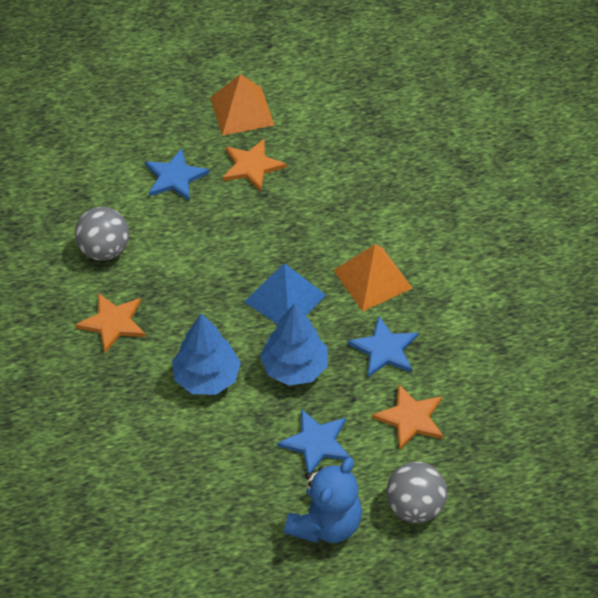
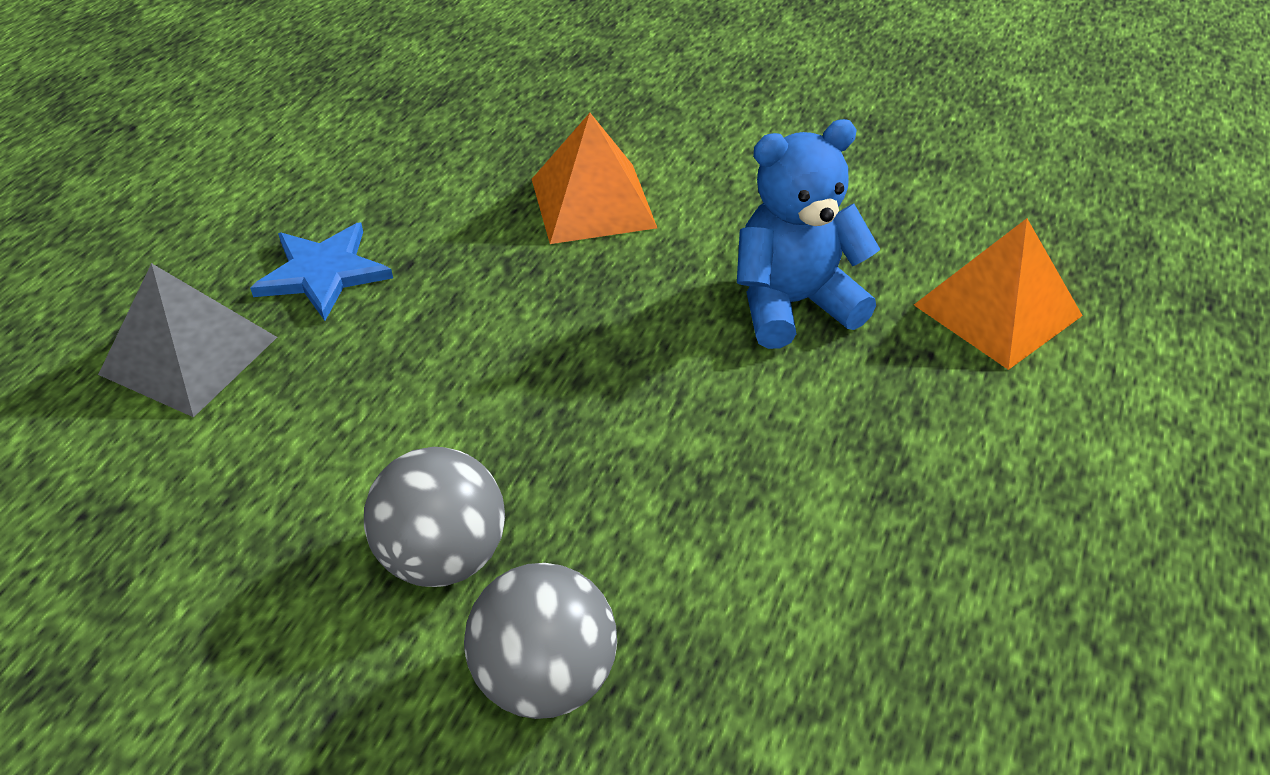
blue pyramid: [244,264,326,325] = 1 -> none = 0
blue star: [145,148,210,201] [277,409,350,473] [347,316,418,377] = 3 -> [250,222,393,321] = 1
blue tree: [172,313,241,395] [260,303,328,386] = 2 -> none = 0
grey pyramid: none = 0 -> [98,263,277,417] = 1
orange star: [75,293,146,353] [223,139,286,192] [372,384,443,450] = 3 -> none = 0

